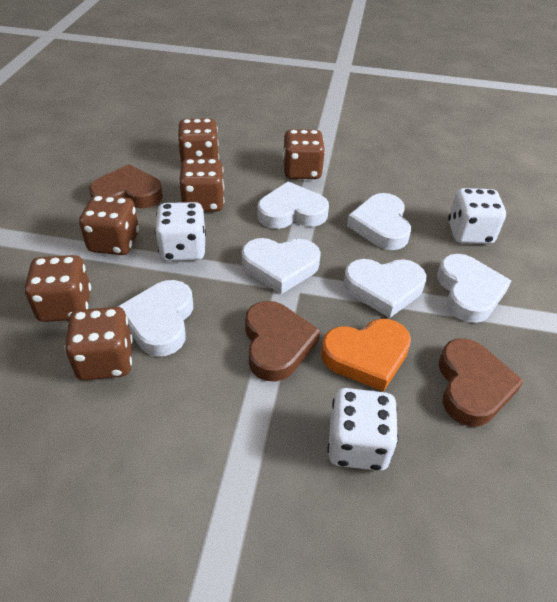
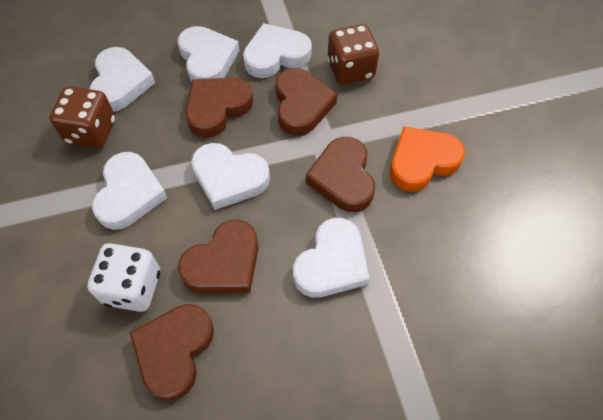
brown dice: [24,255,91,322] [65,307,133,381] [79,195,139,255] [178,118,219,163] [179,158,224,212] [283,129,325,179] = 6 -> [49,86,115,148] [327,24,379,85] = 2
brown heart: [89,164,163,208] [245,301,320,382] [438,338,524,427] = 3 -> [130,304,214,401] [178,219,258,293] [186,77,253,138] [275,68,337,136] [306,137,375,212] = 5
white dice: [155,202,206,261] [327,388,398,471] [448,188,506,244] = 3 -> [87,243,160,312] = 1

